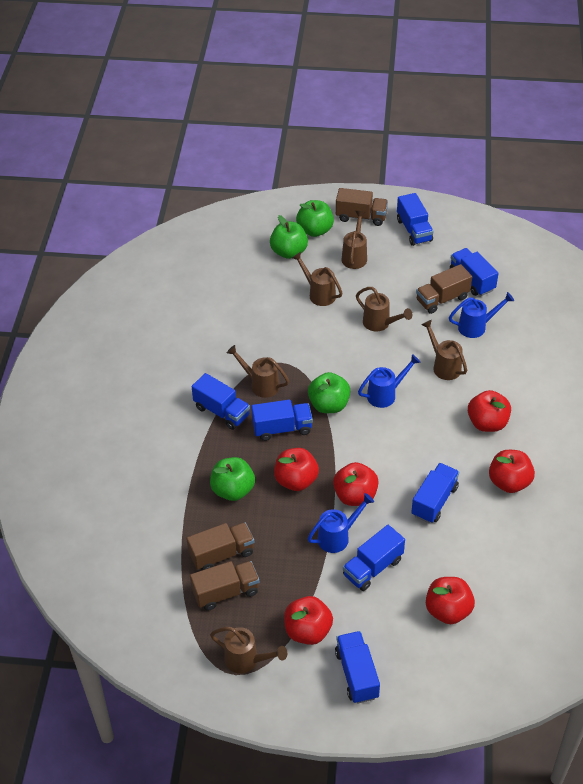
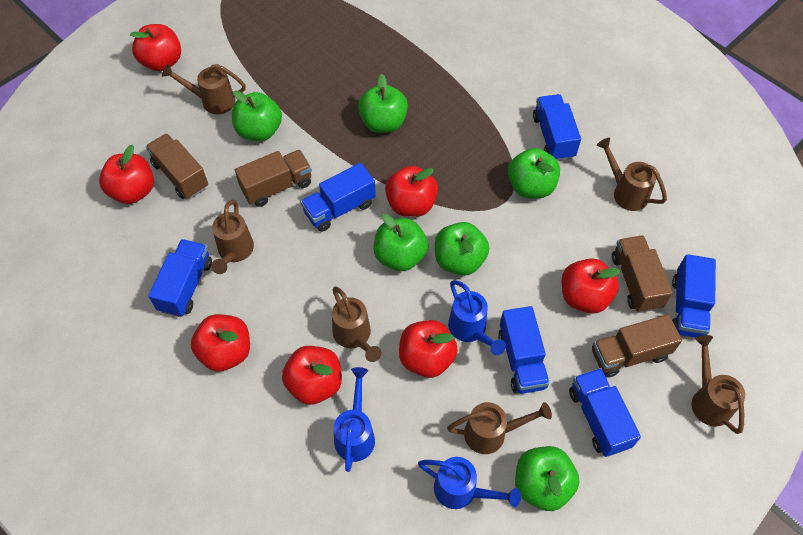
blue truck: [192,373,250,430] [251,400,313,441] [335,631,380,704] [343,525,405,591] [397,193,433,246] [411,463,459,523] [450,248,498,296] = 7 -> [148,239,212,317] [301,163,376,232] [498,306,550,394] [533,94,581,161] [569,368,641,457] [672,254,716,338] = 6
green apple: [210,457,255,501] [270,215,308,259] [296,200,334,237] [308,372,350,413] = 4 -> [232,91,282,141] [358,74,408,133] [374,214,428,271] [435,222,489,276] [508,148,560,198] [515,446,579,511] = 6
red apple: [274,448,319,491] [284,596,333,645] [333,462,379,506] [426,577,475,624] [468,390,511,432] [489,450,535,493] = 6 -> [99,145,154,204] [130,24,181,71] [191,314,250,372] [282,346,342,405] [385,166,438,217] [399,320,458,378] [562,258,620,314] = 7

